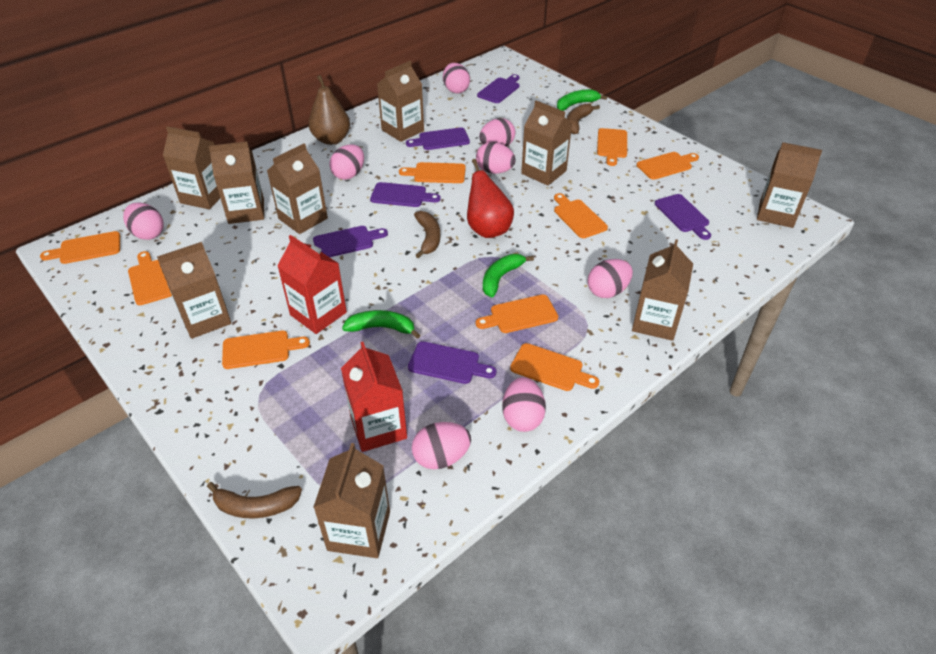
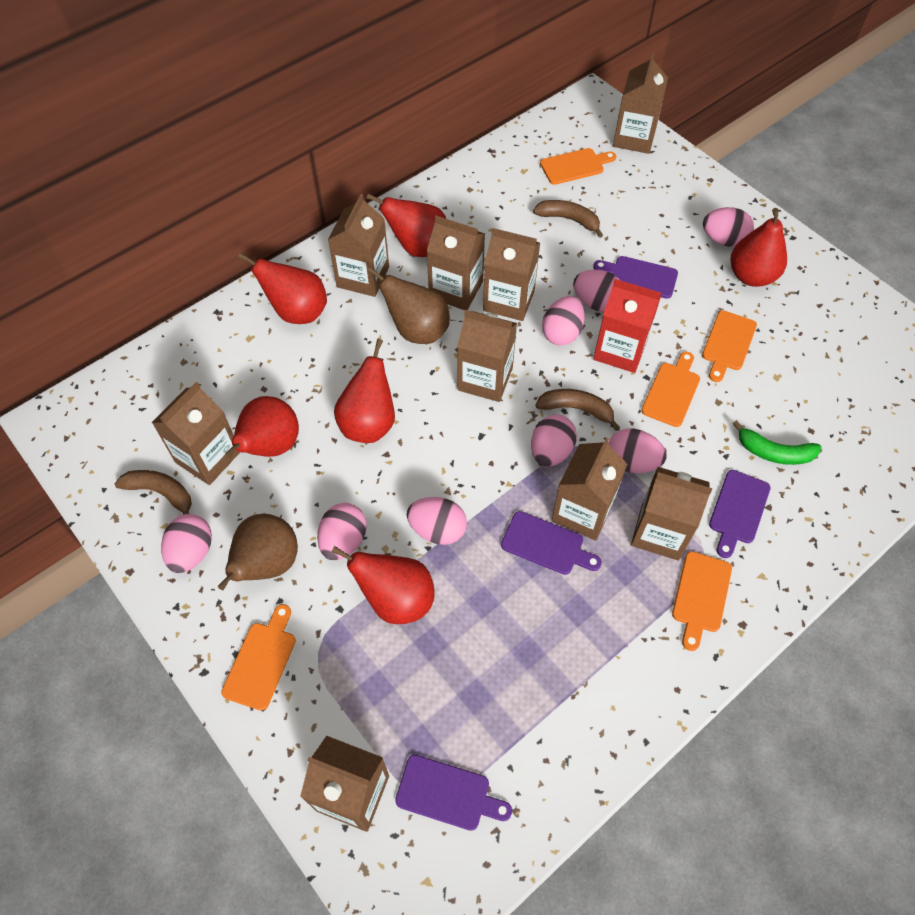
brown pear: [309,75,350,145] = 1 -> [218,514,298,590] [367,267,450,344] = 2
green banana: [342,310,420,339] [483,254,534,297] [557,89,607,111] = 3 -> [733,421,821,465] = 1
orange cutting board: [40,231,120,264] [128,251,172,305] [222,331,310,369] [399,162,466,183] [476,295,558,333] [510,343,599,391] [554,193,608,238] [597,128,627,166] [636,152,699,180] = 9 -> [221,604,296,711] [540,148,616,185] [641,352,700,427] [672,551,732,651] [702,310,757,382] = 5
purple cutting board: [313,226,388,257] [370,182,441,207] [406,127,470,150] [408,341,496,384] [477,74,519,103] [655,194,711,240] = 6 -> [395,755,512,831] [501,511,602,575] [593,256,678,299] [709,470,770,558] = 4
red carton: [277,235,347,334] [341,342,407,452] = 2 -> [593,279,661,373] = 1
red pear: [467,159,514,238] = 1 -> [225,396,299,458] [238,253,327,324] [332,546,435,624] [334,339,395,443] [367,194,446,257] [730,208,787,287] = 6

